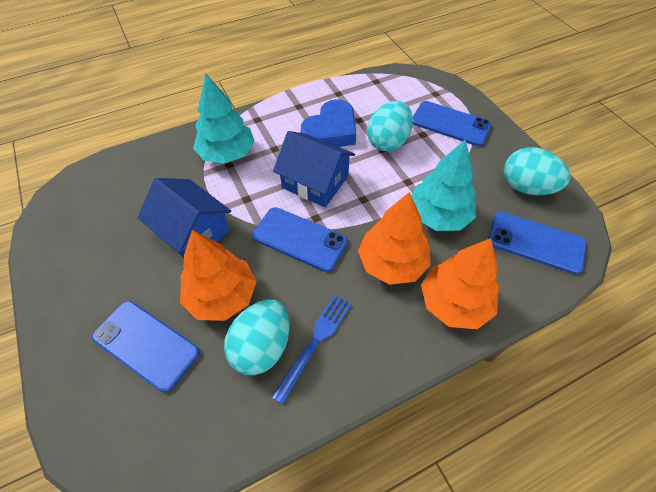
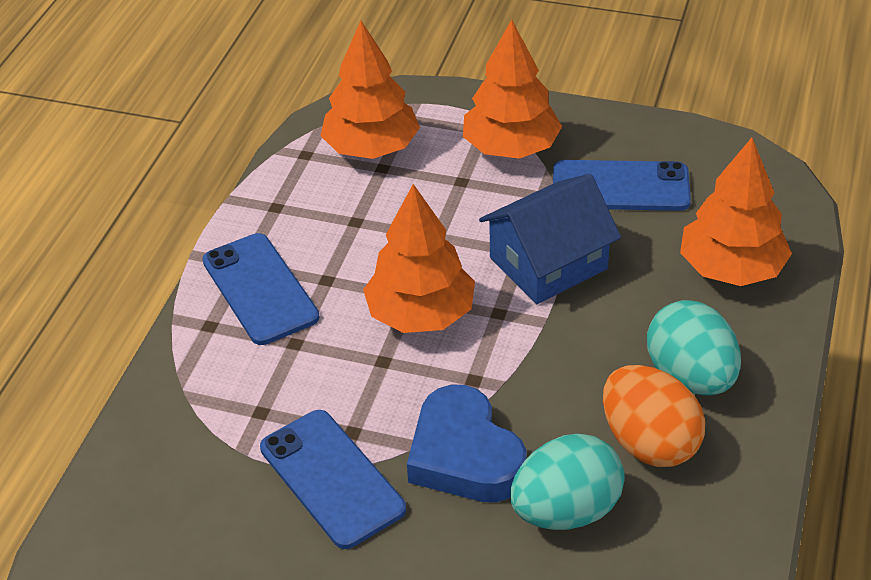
blue fork: [272,295,351,405] = 1 -> none = 0
blue house: [138,178,231,258] [273,131,355,207] = 2 -> [479,174,621,304] = 1
blue phone: [92,301,200,392] [252,207,348,272] [413,101,492,146] [488,212,587,274] = 4 -> [202,233,320,345] [260,410,406,549] [553,160,691,211] = 3
orange egg: none = 0 -> [603,365,705,467] = 1
orange tree: [180,230,257,321] [358,192,431,285] [421,238,499,329] = 3 -> [320,21,420,159] [363,184,475,333] [463,19,562,159] [680,138,792,286] = 4
turquoise egg: [224,300,290,375] [367,101,413,151] [504,147,571,195] = 3 -> [510,434,625,530] [647,300,741,395] = 2
turquoise tree: [193,74,255,164] [411,139,476,231] = 2 -> none = 0

